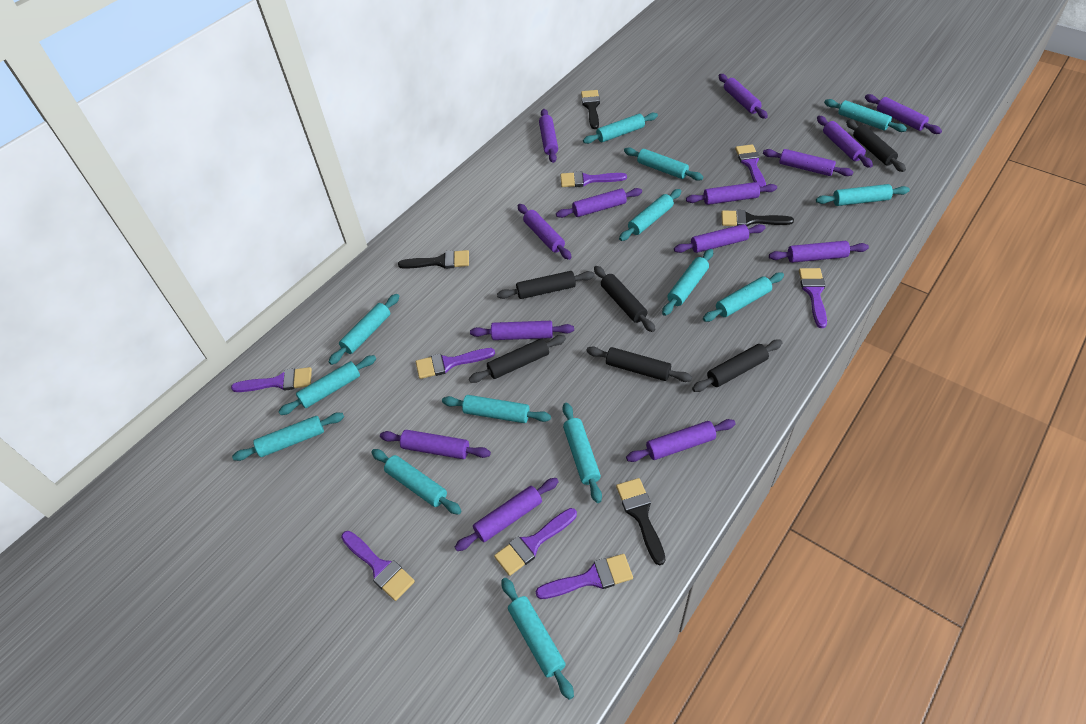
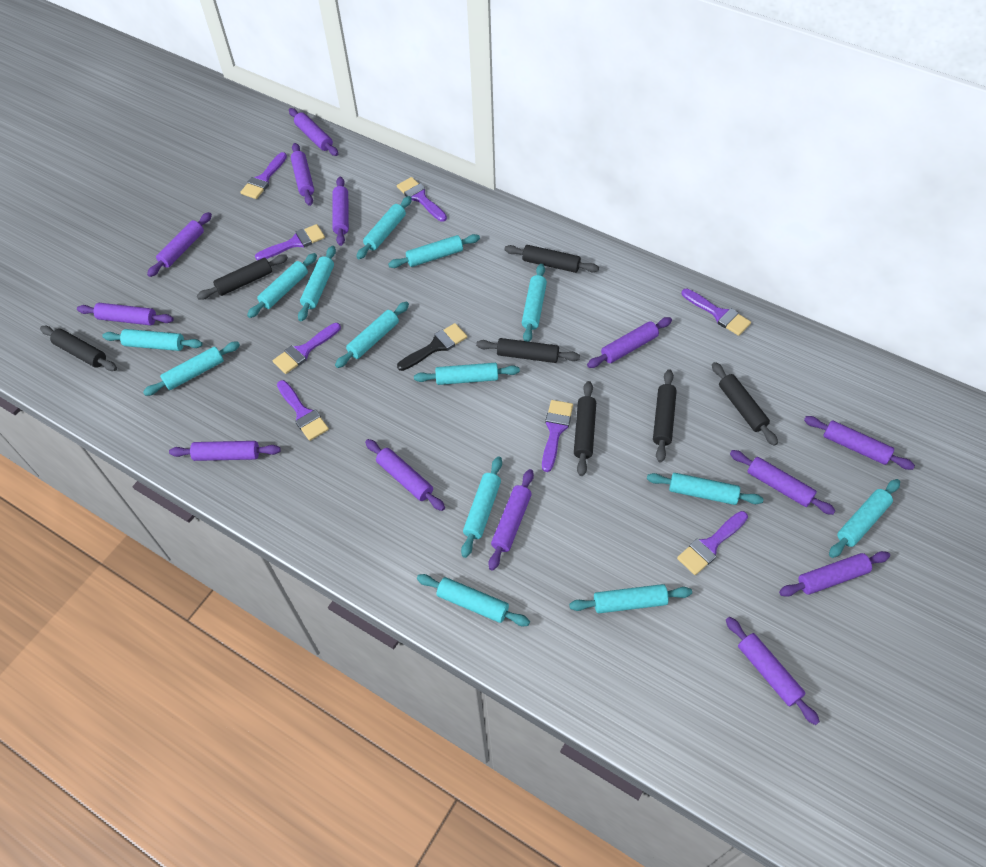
black brush: [398,250,469,269] [581,90,600,129] [616,478,666,565] [721,210,794,226] = 4 -> [397,323,467,371] = 1
black rolling pin: [469,335,566,383] [497,271,595,299] [586,346,692,382] [594,266,655,332] [692,340,783,392] [846,120,906,172] = 6 -> [40,326,117,371] [197,254,288,300] [476,338,580,363] [504,245,599,273] [574,381,596,476] [653,369,677,462] [712,362,778,446] = 7
purple rolling pin: [380,430,491,459] [455,478,559,551] [470,321,574,340] [518,204,572,260] [539,109,558,163] [556,188,642,218] [626,419,736,462] [674,224,766,253] [686,182,777,205] [719,74,768,119] [763,149,853,176] [769,241,869,263] [817,116,873,168] [865,94,942,134] = 14 -> [77,303,173,325] [147,212,212,277] [169,441,281,461] [289,108,338,156] [291,143,314,206] [332,177,349,246] [365,439,445,511] [488,469,534,571] [587,317,672,368] [726,617,820,725] [730,450,836,515] [779,551,890,597] [804,416,915,470] = 13

